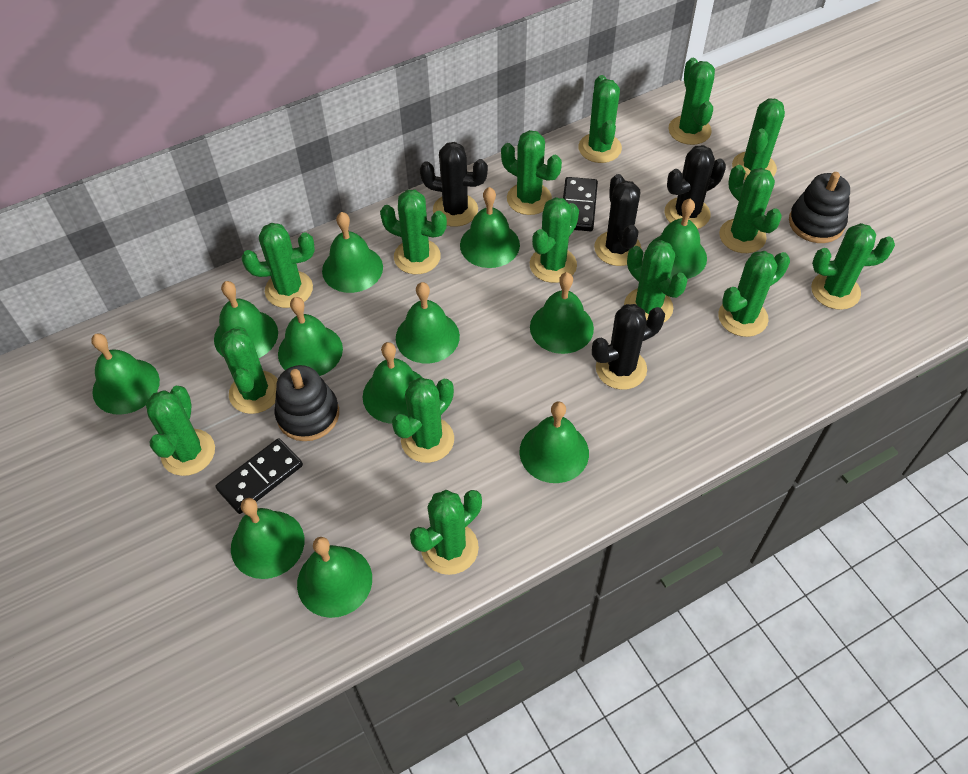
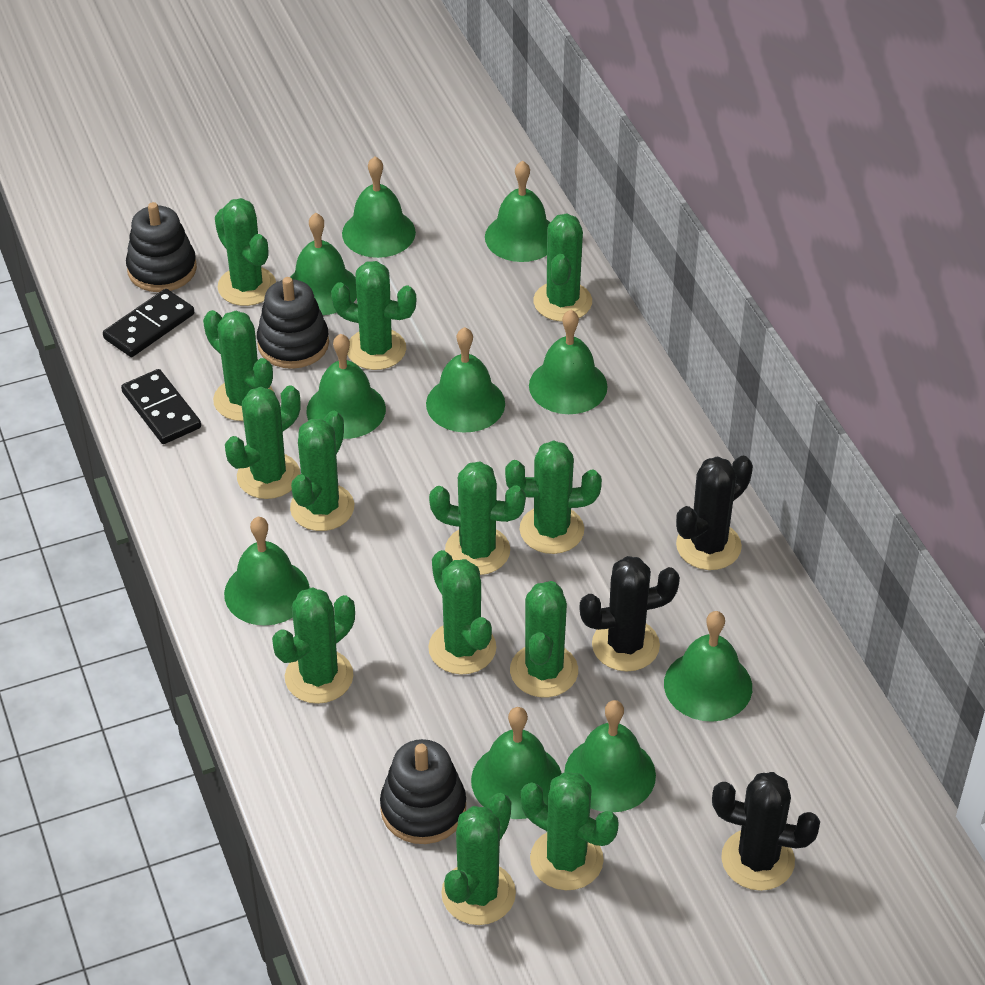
black cactus: [420,142,488,227] [592,304,665,390] [594,174,641,266] [665,145,726,229] = 4 -> [580,556,680,672] [676,456,753,570] [712,772,820,891] = 3
black stacking toy: [274,365,339,441] [789,172,850,243] = 2 -> [126,202,197,292] [257,277,329,369] [380,739,466,844] = 3
green bell: [91,333,160,415] [214,281,278,358] [231,498,304,579] [278,297,343,376] [297,537,372,618] [322,212,383,293] [363,342,423,424] [396,282,460,363] [460,187,520,268] [520,401,589,483] [530,272,594,354] [647,199,707,279] = 12 -> [224,517,310,626] [291,213,357,315] [306,334,386,439] [342,157,416,258] [426,327,505,433] [471,707,562,819] [485,161,550,262] [529,310,608,414] [564,700,656,812] [664,611,752,722] = 10
green cactus: [146,386,215,476] [219,326,278,414] [242,223,315,308] [380,190,447,274] [392,377,454,463] [410,490,482,575] [501,130,562,215] [530,197,579,283] [578,75,622,163] [624,240,688,322] [668,58,715,145] [718,251,790,337] [719,165,782,253] [732,98,785,180] [811,223,895,310] = 15 -> [203,310,273,421] [215,198,276,306] [225,385,301,499] [272,587,355,704] [290,411,354,531] [331,261,416,370] [428,550,496,675] [429,462,526,575] [441,793,516,925] [505,440,602,554] [510,581,578,698] [521,772,619,890] [534,213,592,321] = 13

